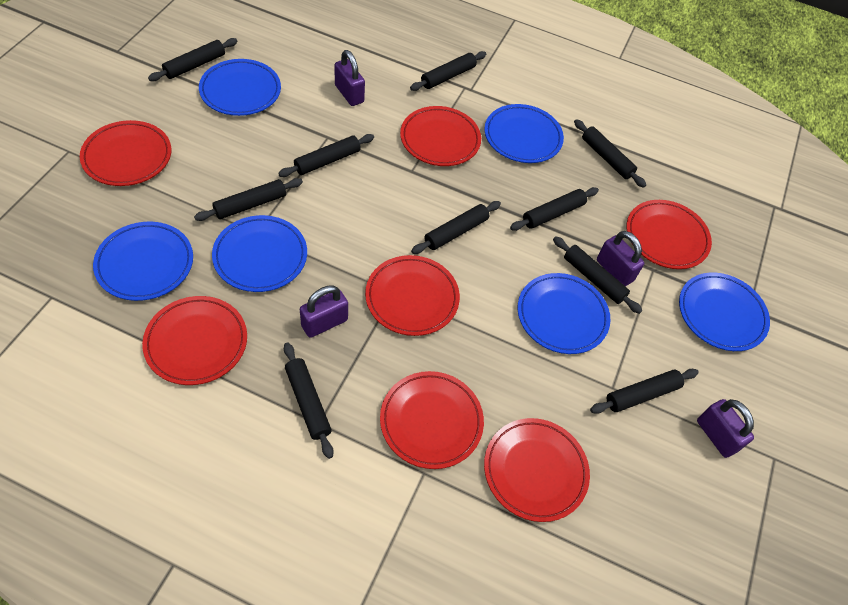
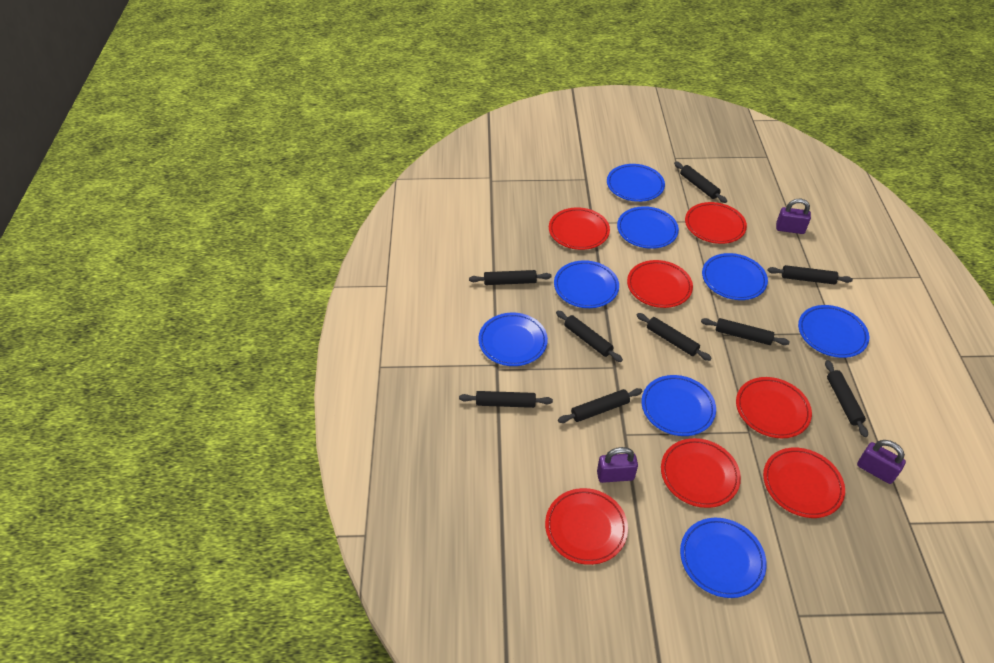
black rolling pin: [148,38,237,81] [194,178,303,221] [278,134,374,177] [284,342,334,459] [410,51,486,91] [411,201,501,254] [510,187,599,231] [553,236,642,314] [574,119,646,188] [590,369,699,414] = 10 -> [459,391,553,408] [469,270,551,285] [556,310,623,362] [558,388,643,423] [636,313,712,361] [674,162,727,203] [701,318,790,345] [768,265,853,285] [825,360,868,437] = 9
blue plate: [93,222,193,301] [199,59,281,116] [212,215,307,292] [484,104,564,163] [518,273,611,354] [679,273,770,351] = 6 -> [478,312,548,366] [554,260,619,308] [607,164,665,202] [617,206,679,249] [642,375,716,436] [680,518,767,598] [702,253,768,300] [798,305,869,358] = 8
purple padlock: [300,285,348,338] [335,50,365,106] [597,231,644,287] [697,399,754,458] = 4 -> [597,447,638,483] [776,199,811,234] [857,440,906,484] = 3

